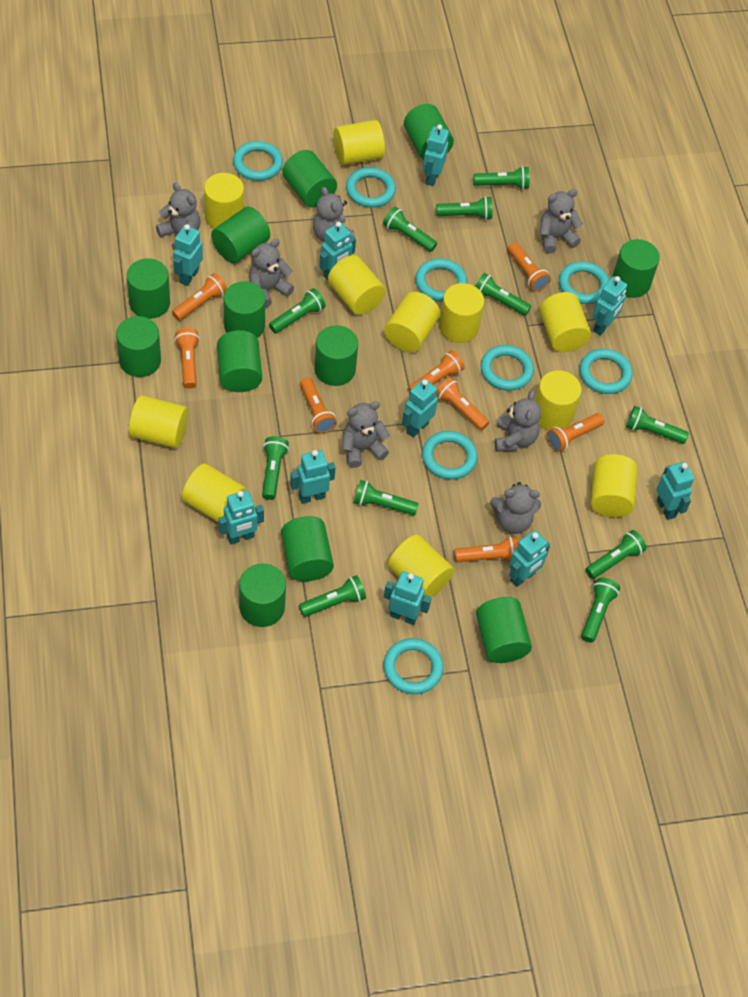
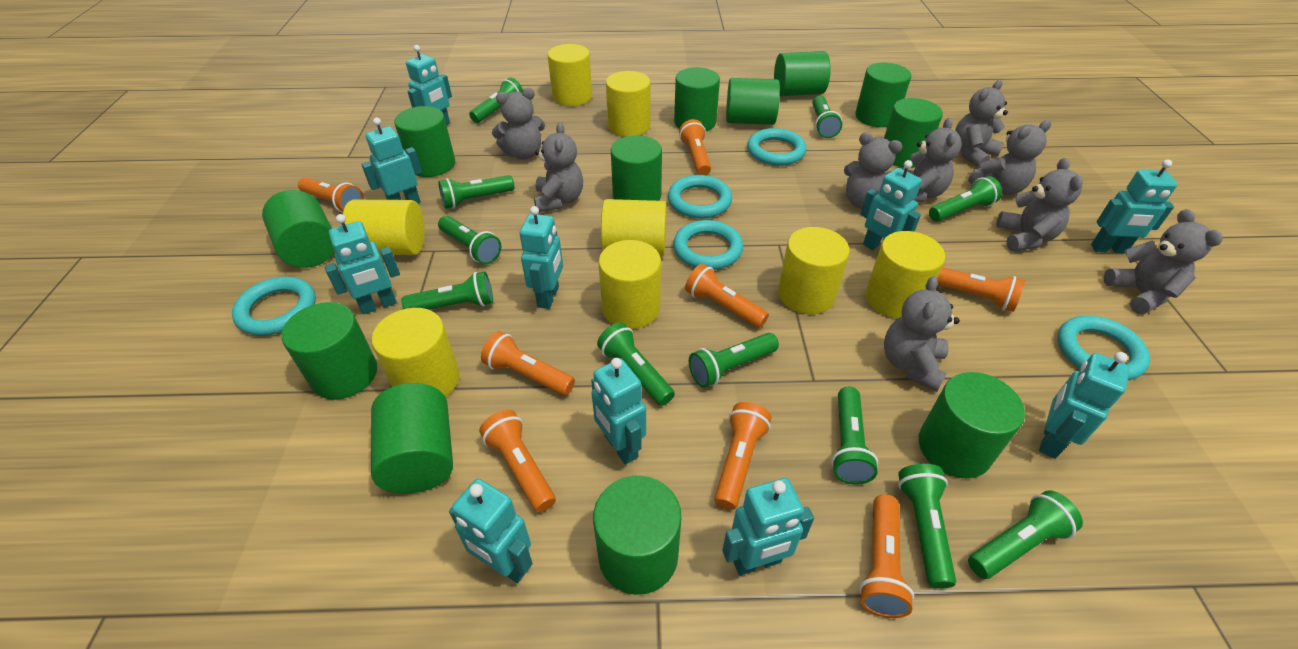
grey teddy bear: [156,183,200,250] [249,239,294,307] [313,187,355,242] [342,401,390,468] [490,482,541,534] [495,391,541,452] [540,189,583,253] = 7 -> [492,88,545,160] [534,122,583,212] [844,132,903,209] [884,276,960,392] [901,118,962,202] [955,80,1008,168] [968,120,1051,195] [996,158,1083,251] [1104,209,1223,314] = 9
turquoise ring: [233,141,283,181] [346,167,396,208] [383,638,444,694] [415,258,467,301] [422,431,478,480] [481,345,534,391] [559,262,609,304] [579,349,632,394] = 8 -> [232,277,316,335] [668,175,732,218] [673,220,743,270] [747,128,806,166] [1058,316,1150,380] = 5
yellow cylinder: [129,395,188,448] [182,464,247,522] [204,173,244,229] [328,255,386,315] [333,120,385,165] [384,292,440,352] [388,534,454,598] [439,283,484,343] [535,370,581,430] [540,292,591,352] [591,454,637,518] = 11 -> [343,200,425,255] [371,308,459,397] [548,44,592,106] [598,240,661,329] [601,199,666,256] [606,71,650,137] [778,227,850,314] [865,231,945,319] = 8

